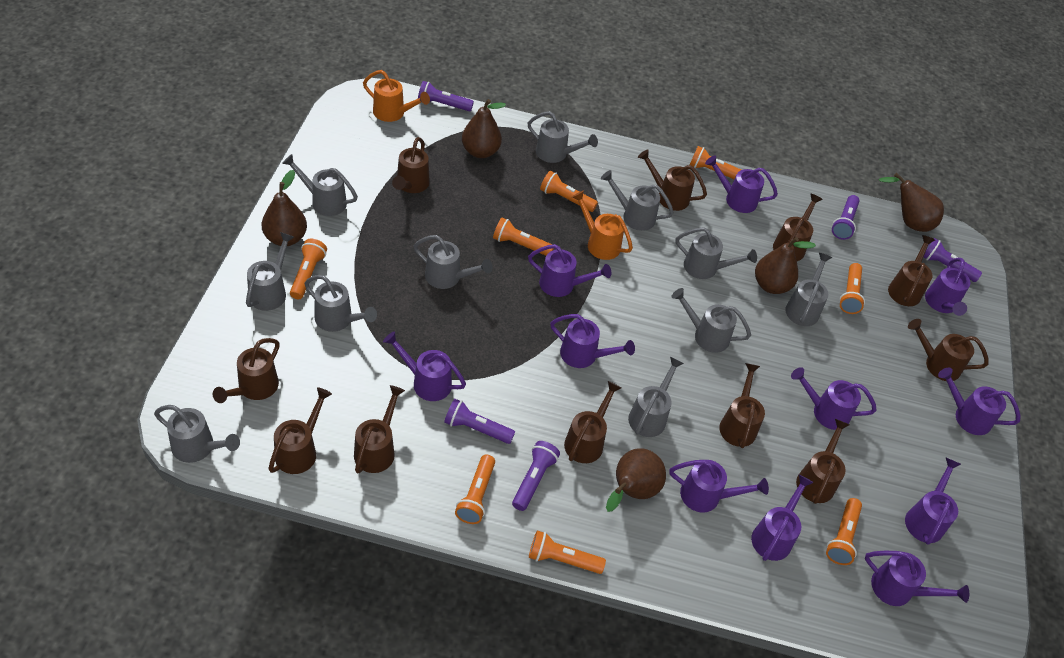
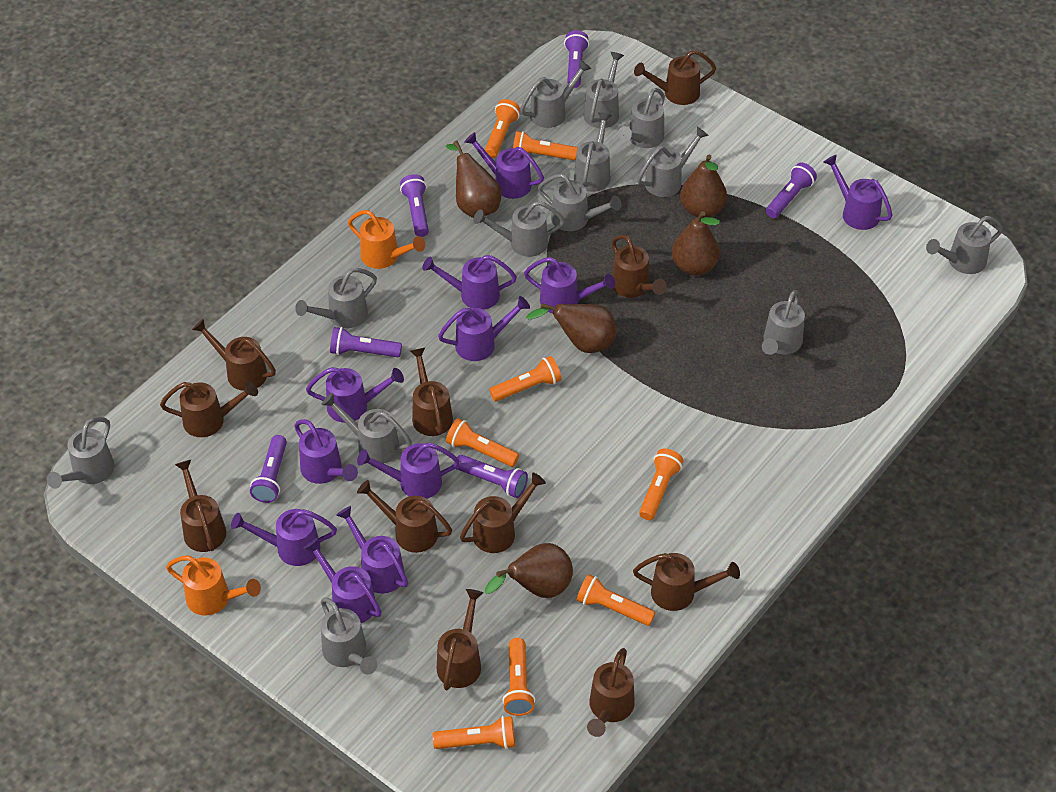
grey watering can: [154,405,240,463] [246,232,294,311] [282,154,358,216] [304,275,377,332] [413,235,492,289] [528,111,598,163] [601,170,674,231] [628,357,684,437] [672,288,751,353] [676,227,757,279] [785,253,832,326] = 11 -> [47,417,114,489] [295,268,377,328] [321,393,412,464] [321,597,377,675] [474,201,565,257] [520,60,591,128] [538,174,621,231] [574,112,612,192] [584,52,624,128] [618,88,665,148] [637,126,709,197] [762,290,805,355] [926,216,1003,274] = 13
purple flashlight: [418,81,474,111] [444,399,515,444] [512,441,560,511] [832,195,860,240] [924,238,982,282] = 5 -> [250,435,287,503] [330,327,402,357] [400,174,429,237] [454,455,528,498] [564,30,589,88] [766,162,817,218] = 6

